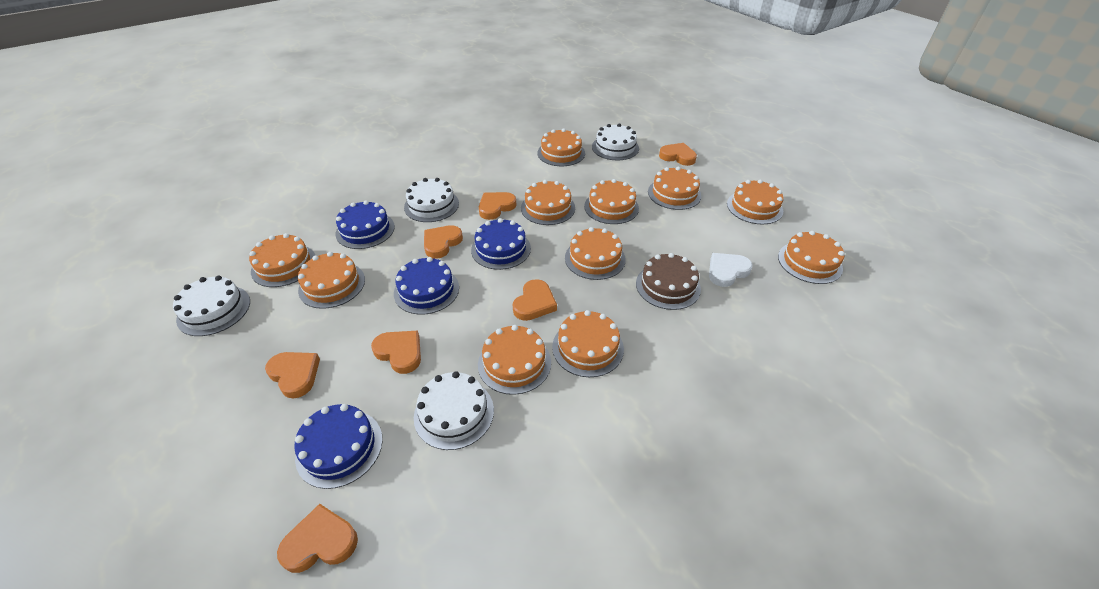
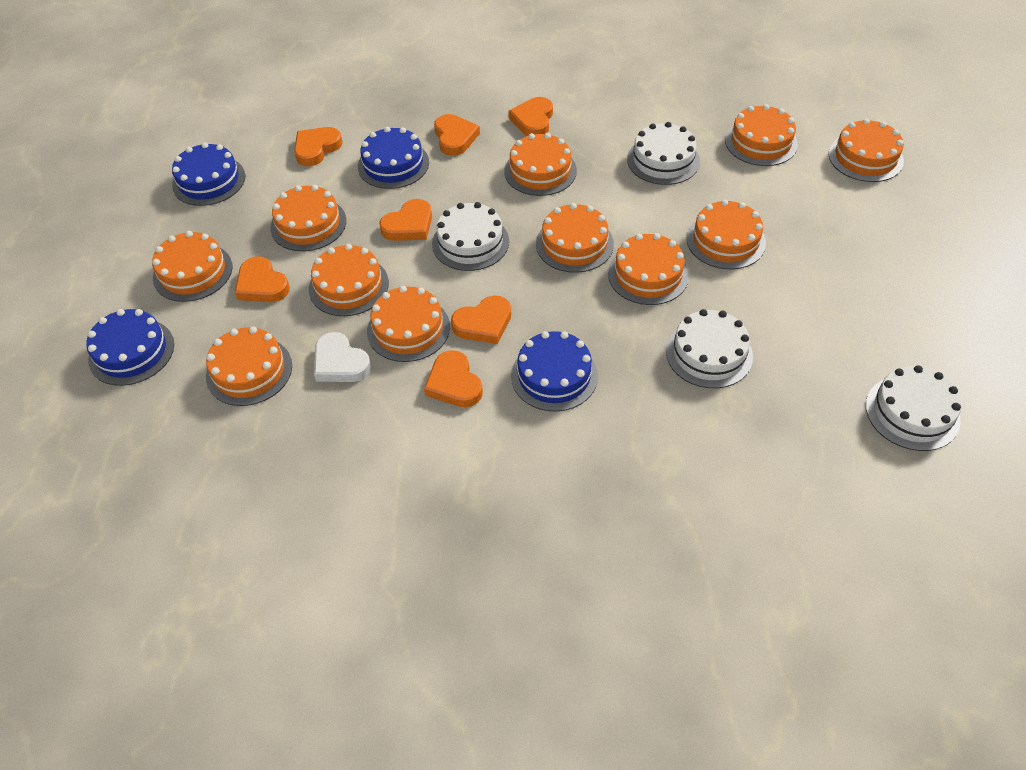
brown cake: [636,253,701,310] = 1 -> none = 0

